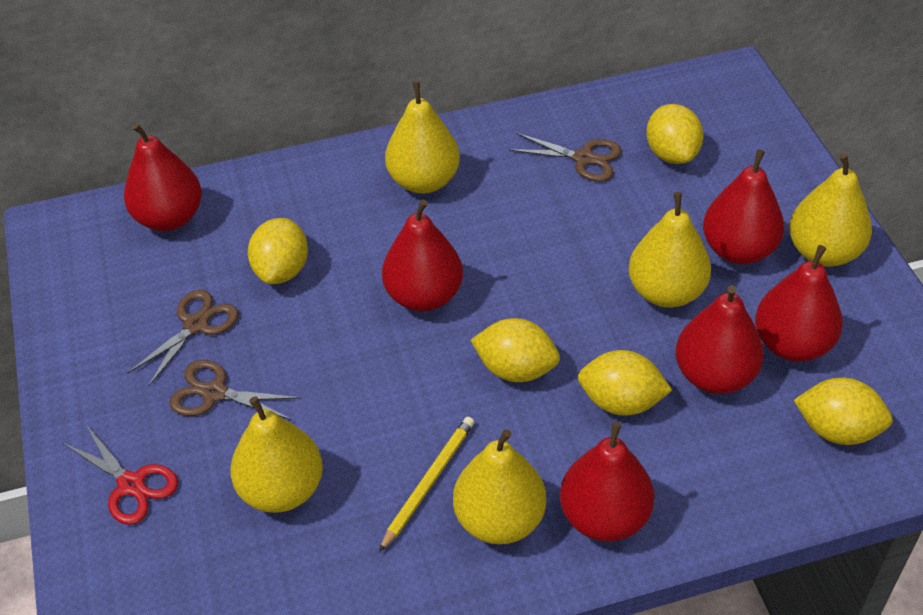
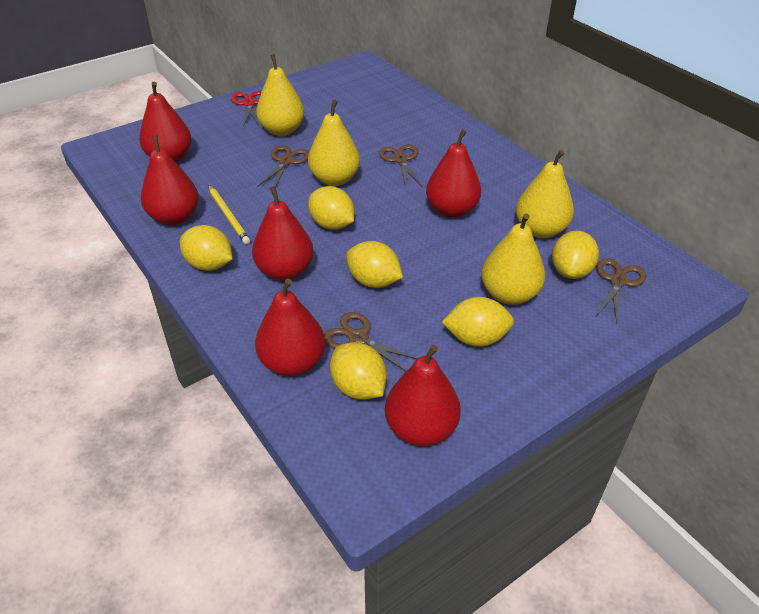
brown scissors: [128,290,239,386] [170,360,302,420] [508,133,622,182] = 3 -> [257,145,309,187] [324,312,418,371] [379,144,423,188] [596,258,646,323] = 4
yellow lemon: [248,218,308,284] [471,318,560,382] [578,350,672,416] [646,104,703,164] [794,378,893,445] = 5 -> [180,225,232,271] [308,186,354,230] [330,342,387,400] [346,241,403,288] [442,297,514,347] [552,231,599,279] = 6
yellow pear: [230,396,323,513] [385,81,460,194] [453,429,546,544] [628,192,711,308] [789,153,872,267] = 5 -> [256,54,304,136] [308,100,360,186] [481,214,545,305] [516,150,574,238] = 4

